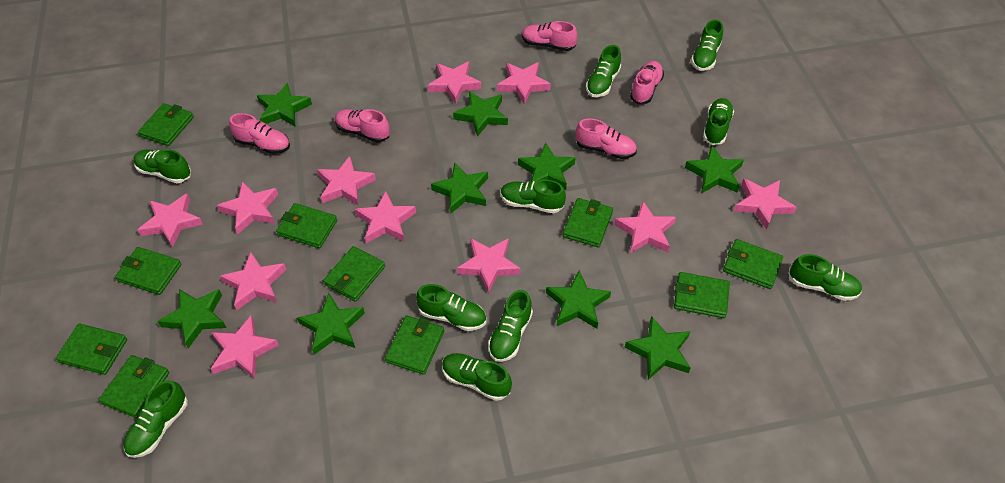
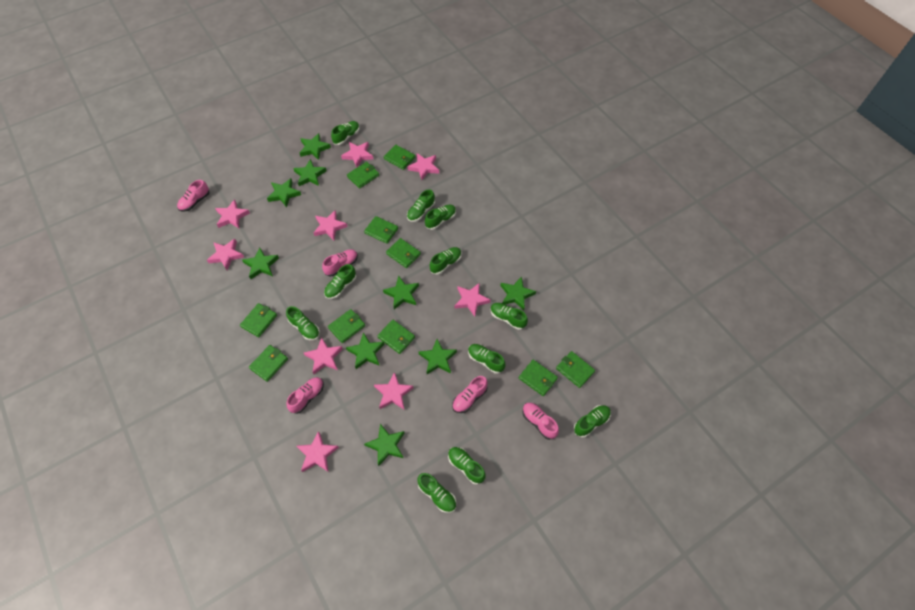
green shoe: [124,380,188,458] [133,149,191,183] [416,284,486,331] [442,353,512,401] [488,290,533,362] [501,179,566,213] [586,45,621,97] [691,19,723,71] [703,98,734,145] [789,254,862,301] = 10 -> [286,306,320,340] [324,264,356,299] [331,121,359,145] [407,189,435,222] [417,473,456,513] [425,205,456,230] [430,247,462,275] [448,447,486,485] [468,344,506,374] [491,303,528,330] [574,405,611,437] = 11
pink star: [138,194,203,247] [211,316,279,379] [217,181,278,234] [220,252,286,310] [317,156,376,206] [355,191,416,243] [427,61,481,104] [457,238,521,293] [497,62,551,104] [614,201,676,253] [734,178,797,230] = 11 -> [207,239,244,270] [215,199,250,228] [297,431,339,472] [304,337,343,374] [314,210,348,240] [341,142,373,167] [374,372,414,409] [407,153,439,180] [454,283,491,317] = 9

